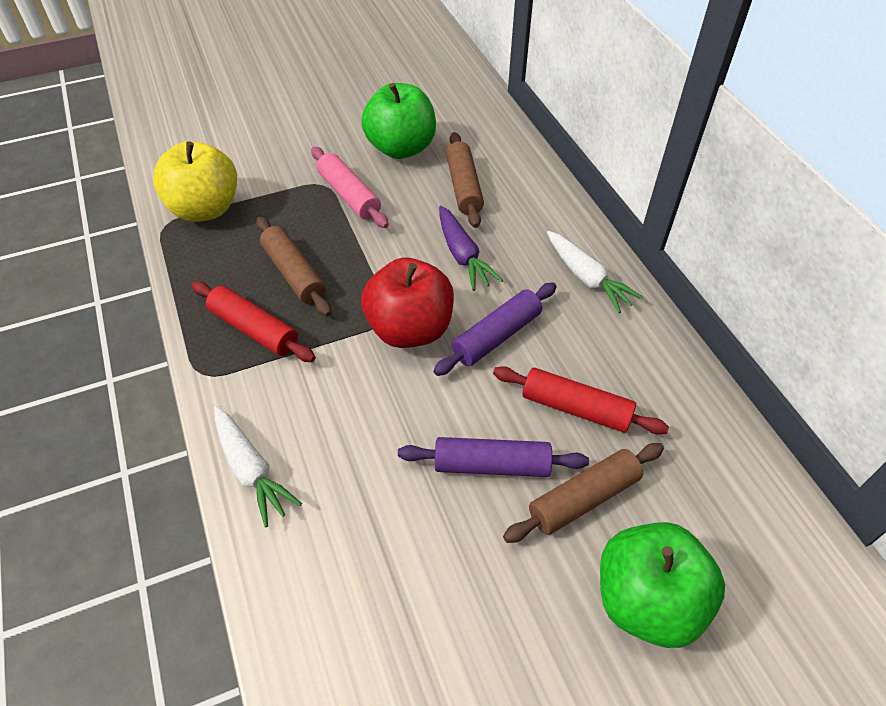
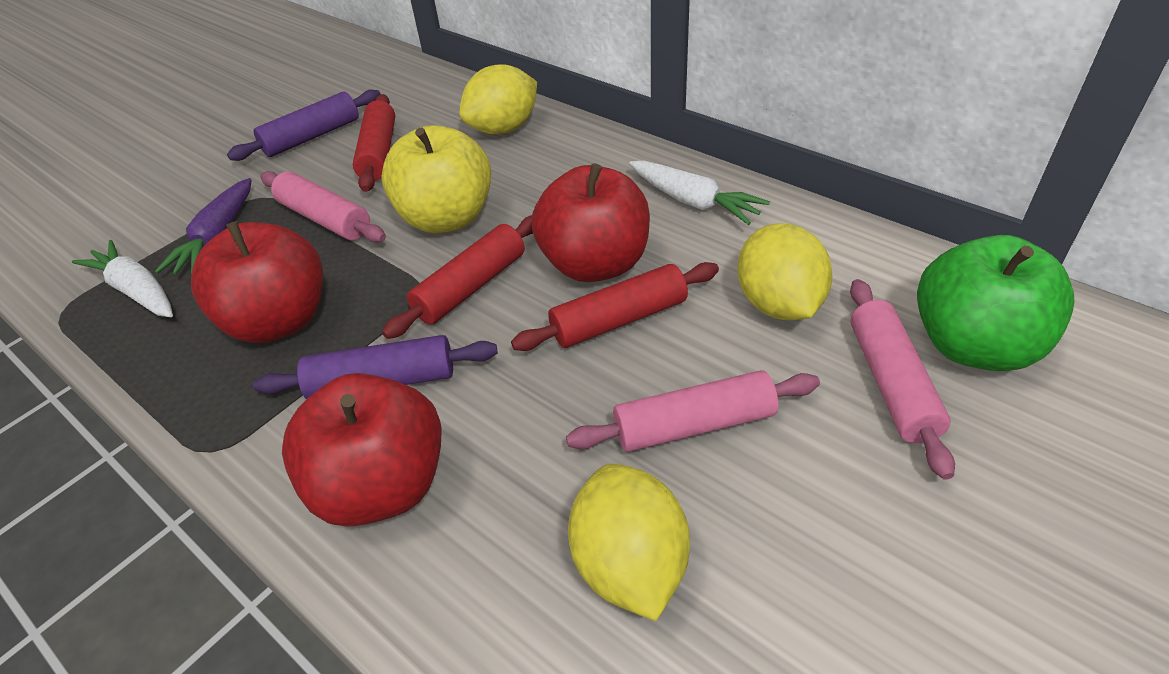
brown rolling pin: [256,217,331,317] [446,132,484,228] [503,443,664,543] = 3 -> none = 0
green apple: [361,83,436,159] [600,522,725,648] = 2 -> [917,235,1074,371] = 1
pink rolling pin: [311,147,389,228] = 1 -> [260,171,386,242] [566,370,820,452] [850,279,955,480] = 3
red apple: [361,258,454,348] = 1 -> [191,221,323,343] [282,373,442,527] [532,164,650,282] = 3
red rolling pin: [192,281,316,362] [493,366,669,435] = 2 -> [353,94,395,192] [382,215,533,339] [511,262,719,351] = 3
yellow lemon: none = 0 -> [459,64,537,134] [568,464,690,621] [737,223,833,320] = 3

